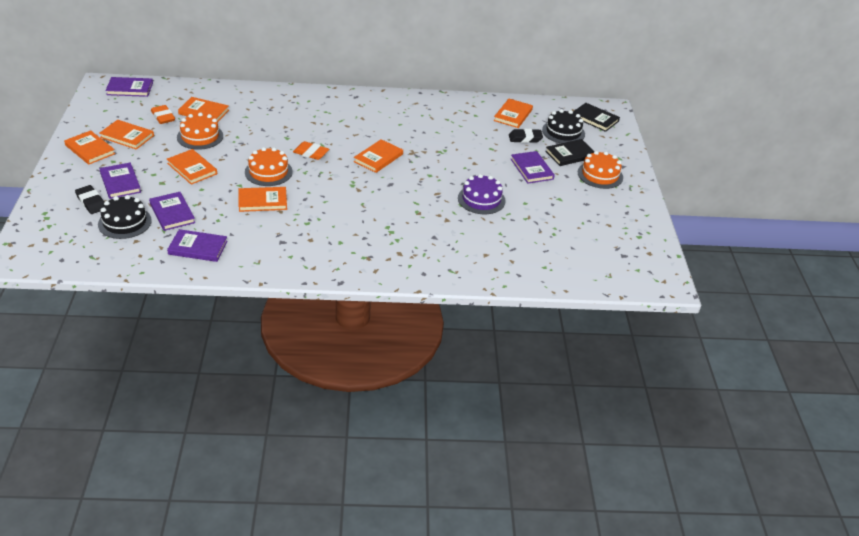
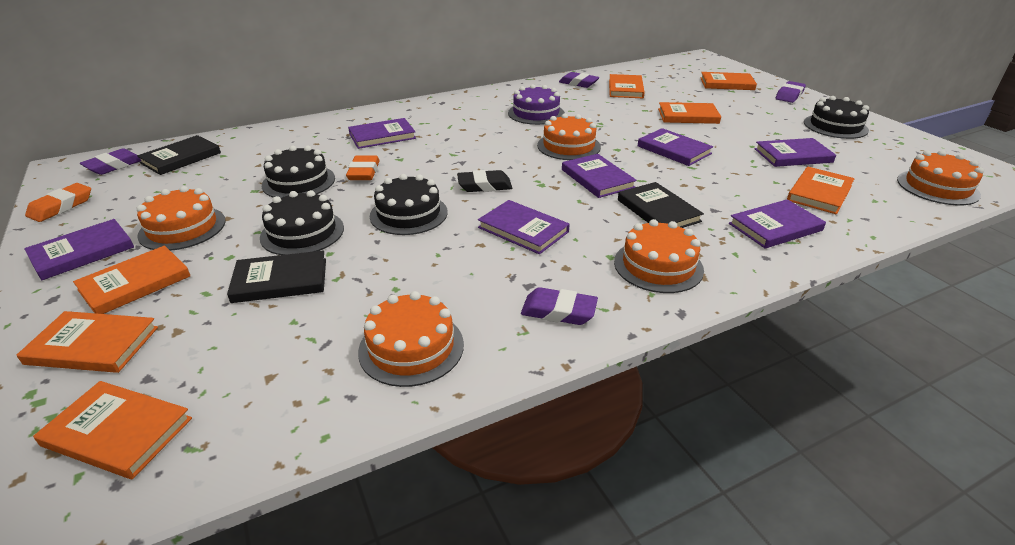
black book: [545,139,595,166] [573,103,620,132] = 2 -> [137,135,221,175] [227,250,326,303] [618,182,704,228] = 3
black cake: [98,195,152,239] [542,109,585,144] = 2 -> [260,190,344,255] [262,145,335,198] [370,174,448,235] [804,96,869,139] = 4
black eraser: [75,185,104,214] [509,129,543,143] = 2 -> [457,170,512,192] = 1
orange cake: [177,112,223,150] [245,147,293,186] [578,151,623,189] = 3 -> [136,186,226,251] [358,291,464,387] [537,113,601,160] [614,219,704,293] [897,150,984,205] = 5
purple book: [100,162,141,199] [105,77,153,97] [149,192,195,231] [167,229,228,262] [511,151,555,184] = 5 -> [24,219,134,280] [348,118,416,149] [478,200,570,254] [562,154,637,198] [638,128,713,166] [729,199,826,249] [755,138,836,167] = 7
purple eraser: none = 0 -> [80,148,141,175] [521,287,598,325] [559,72,599,88] [776,81,806,103] = 4

